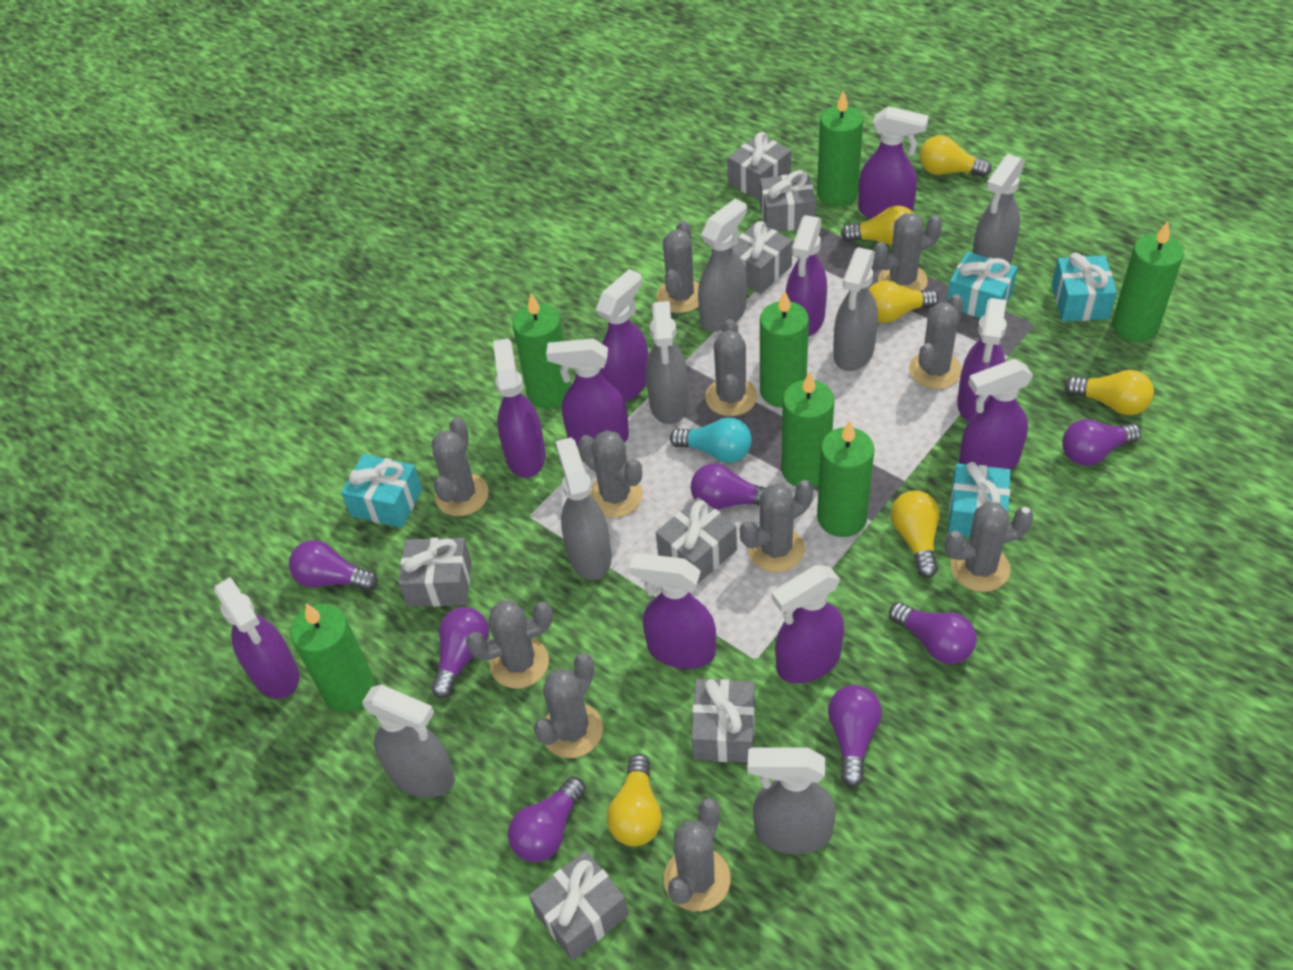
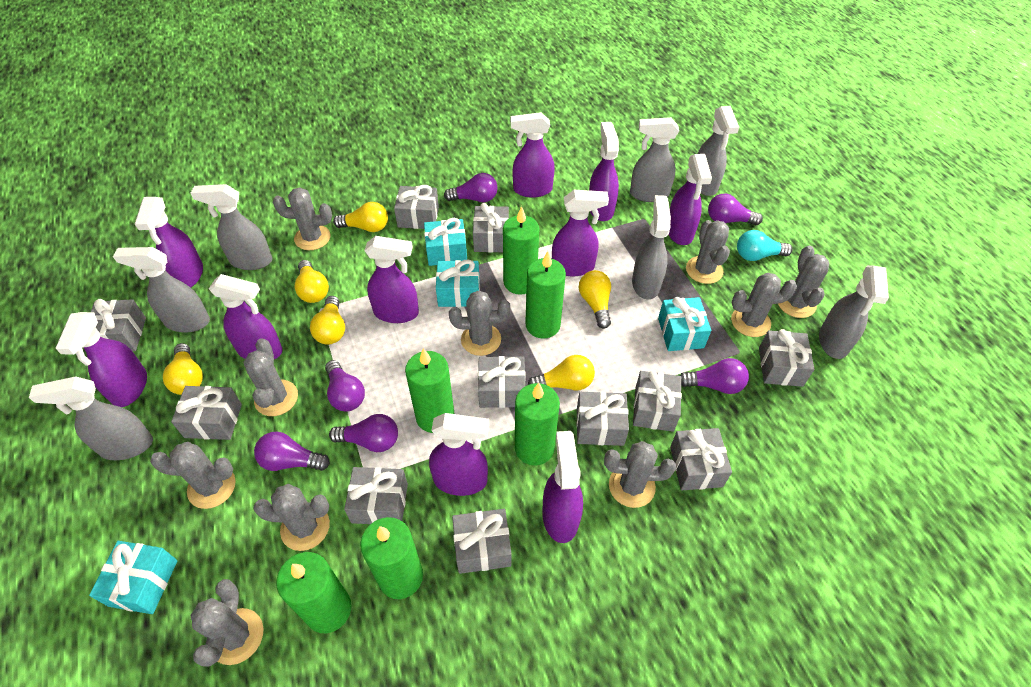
green candle: [290,604,375,713] [512,293,572,408] [760,290,809,408] [781,371,834,487] [817,90,863,207] [817,420,874,537] [1112,221,1184,342] = 7 -> [276,552,352,633] [360,517,423,599] [405,348,455,433] [503,206,539,295] [515,383,560,466] [525,251,566,339] = 6
grey cactus: [432,417,489,516] [466,601,553,689] [533,653,603,758] [578,430,643,518] [657,221,699,313] [664,798,731,911] [705,319,757,416] [740,480,813,572] [873,213,942,291] [909,294,964,389] [945,502,1034,592] = 11 -> [150,442,236,509] [191,579,264,667] [244,338,298,416] [253,484,330,551] [273,187,332,250] [449,291,510,356] [604,441,676,508] [686,220,730,284] [731,273,797,337] [778,246,829,318] = 10
grey gift: [398,538,472,607] [529,850,629,961] [656,497,737,584] [691,679,755,762] [727,132,791,201] [731,221,792,294] [760,170,816,232] = 7 -> [91,299,146,351] [171,386,242,440] [344,467,408,524] [394,185,439,229] [452,509,512,574] [473,203,509,253] [478,356,526,408] [576,392,629,446] [633,371,682,432] [670,428,732,490] [759,329,814,387] = 11
purple light bulb: [289,540,378,591] [431,607,489,698] [508,777,586,862] [691,463,765,510] [828,685,882,787] [889,602,977,664] [1062,419,1141,466] = 7 -> [254,432,330,471] [325,360,365,411] [329,414,398,452] [444,173,498,202] [680,358,749,394] [708,194,763,225] = 6

